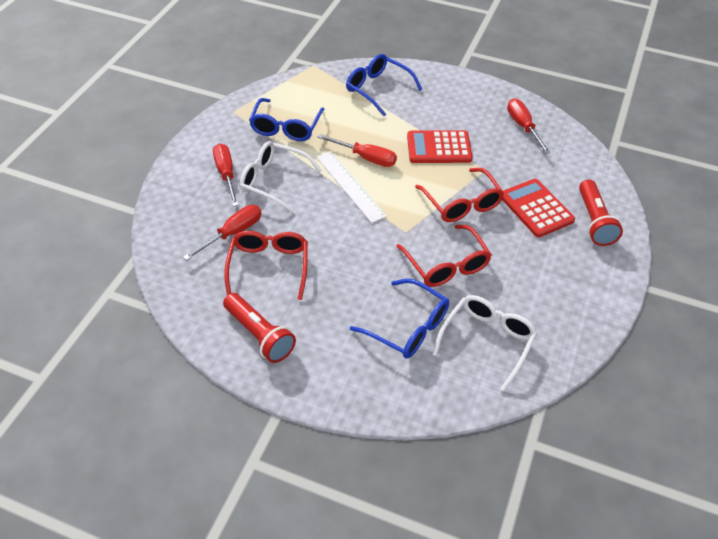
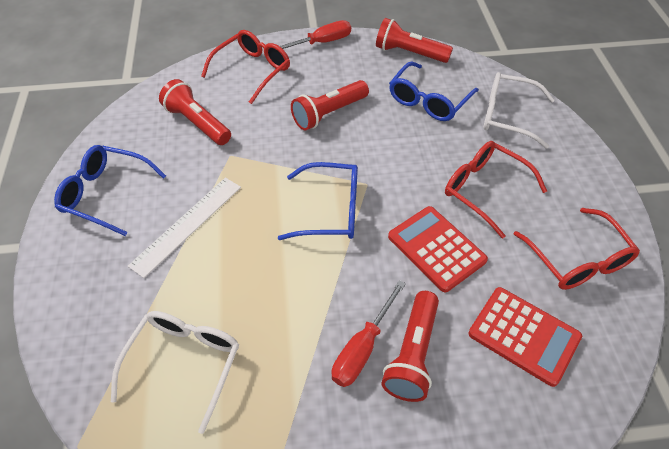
red flashlight: [223,293,296,363] [579,180,623,246] = 2 -> [159,79,231,145] [291,80,369,131] [376,18,453,63] [382,291,439,402] = 4
red screwdriver: [183,205,261,260] [213,144,239,206] [318,134,397,167] [507,99,551,154] = 4 -> [280,20,351,49] [332,280,406,387] = 2

